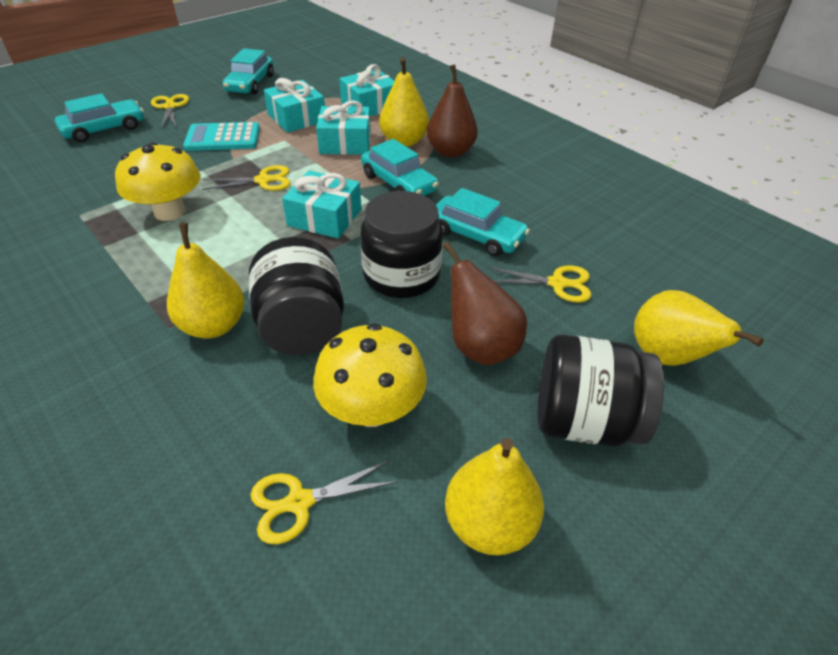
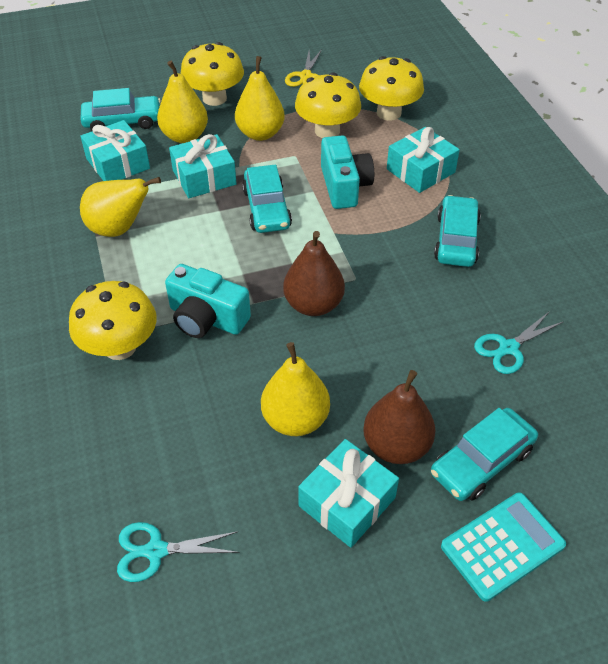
black jar: [249,237,344,355] [360,191,443,298] [538,334,664,446] = 3 -> none = 0
turquoise camera: none = 0 -> [165,264,251,338] [321,135,374,209] = 2
turquoise scissors: none = 0 -> [117,522,240,582] [474,311,563,374] = 2
yellow mushroom: [115,142,200,221] [313,323,427,427] = 2 -> [69,281,157,360] [180,42,244,106] [295,72,361,138] [359,56,424,121] = 4
yellow scissors: [151,94,189,129] [202,165,290,191] [250,460,398,544] [488,265,591,303] = 4 -> [285,50,322,87] = 1

